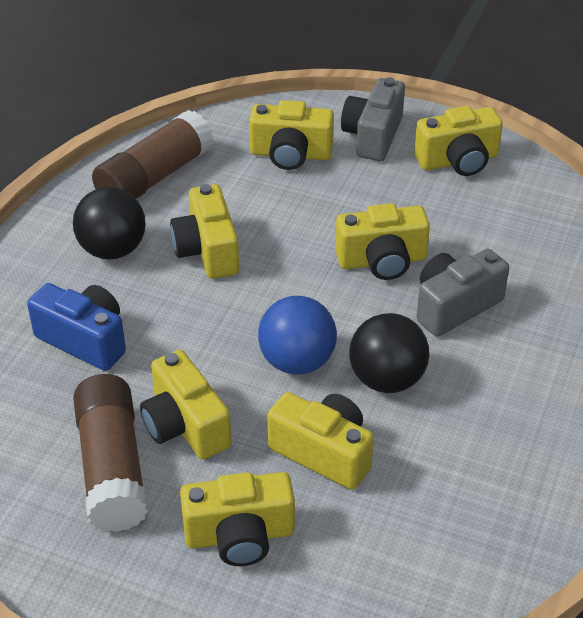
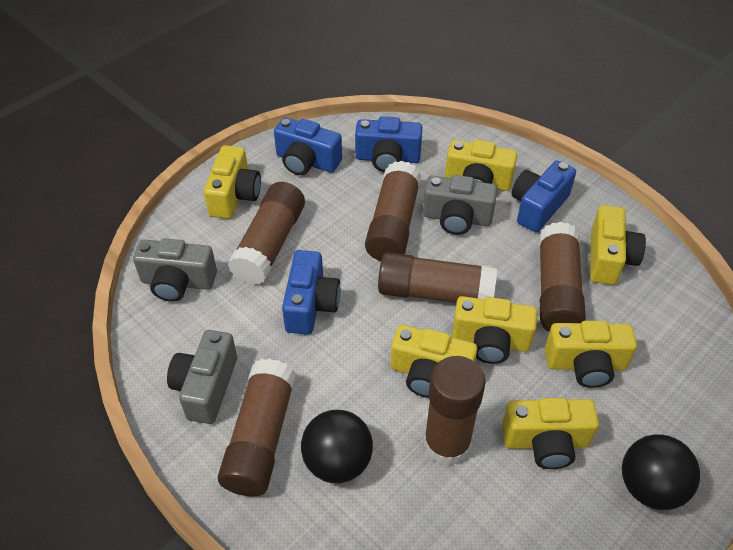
blue ball: [258,296,337,375] = 1 -> none = 0
blue camera: [27,283,126,371] = 1 -> [274,117,342,175] [282,250,341,335] [355,116,422,172] [512,160,576,232] = 4
brown glue stick: [73,374,148,532] [92,110,214,199] = 2 -> [218,359,296,497] [228,182,305,285] [365,161,422,261] [378,252,497,303] [424,356,486,466] [539,222,586,332] = 6
grey camera: [341,77,405,161] [417,249,509,337] = 2 -> [133,238,217,302] [167,330,237,424] [423,175,497,235] = 3

